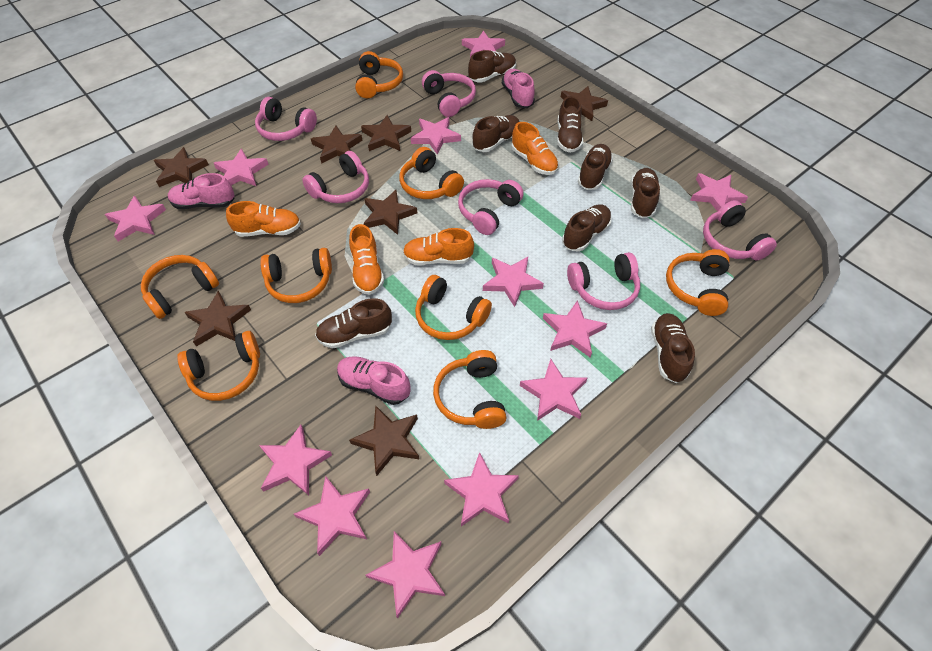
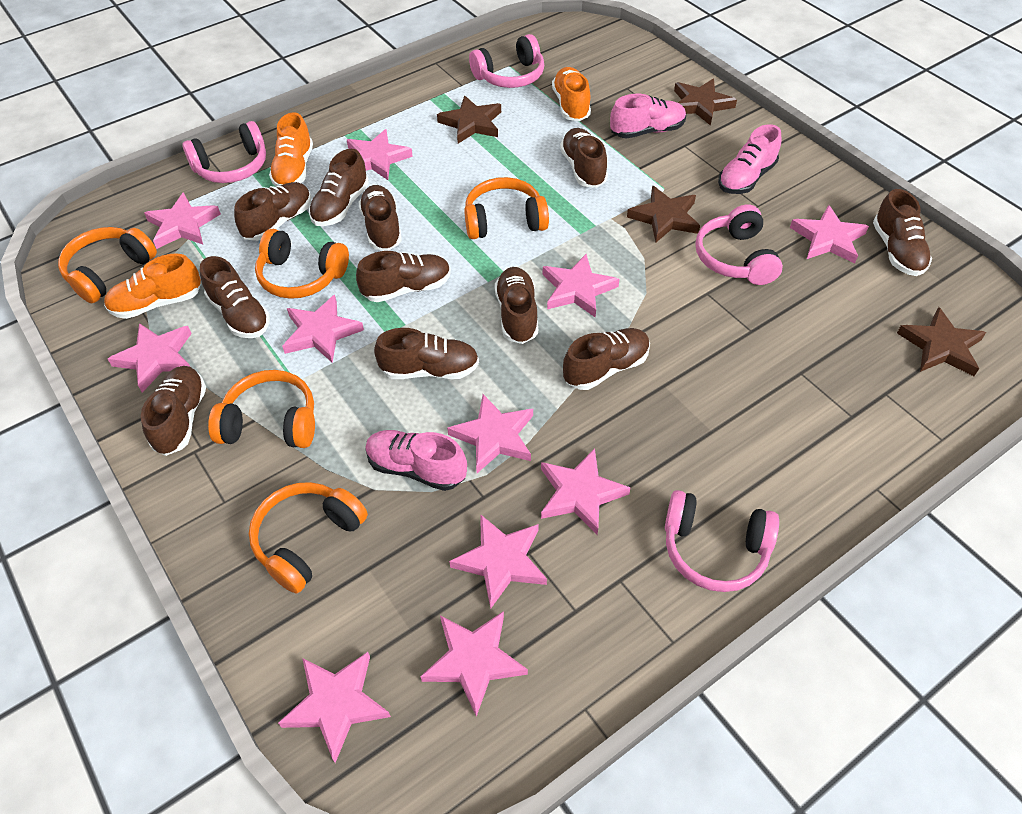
brown shoe: [315,298,392,348] [468,50,516,83] [472,115,520,152] [557,96,583,153] [562,204,612,251] [578,144,613,190] [630,168,660,218] [651,313,695,383] = 8 -> [141,366,206,456] [200,256,270,338] [234,182,311,241] [309,149,369,226] [356,251,451,302] [359,185,402,251] [374,328,479,379] [495,267,538,344] [560,128,608,188] [563,328,650,390] [873,189,932,276] = 11
brown star: [154,147,209,187] [184,291,251,347] [311,125,362,164] [349,406,419,476] [361,115,411,151] [364,190,417,235] [561,86,608,121] = 7 -> [437,95,501,143] [627,186,700,242] [674,79,737,126] [897,307,986,376] = 4
orange headphones: [141,255,219,319] [177,331,260,401] [260,248,332,303] [355,51,403,99] [399,147,464,199] [415,275,492,340] [433,350,506,429] [666,249,730,316] = 8 -> [58,227,157,303] [208,370,315,448] [249,482,368,593] [255,229,349,299] [464,177,549,239] = 5
orange shoe: [226,201,301,237] [349,224,384,295] [403,228,474,266] [512,122,559,175] = 4 -> [104,253,201,319] [269,112,313,187] [552,67,591,121] = 3
pink headphones: [255,97,317,141] [302,151,369,203] [422,70,476,117] [458,179,524,235] [567,252,640,310] [703,200,777,261] = 6 -> [182,121,266,183] [469,34,544,88] [665,490,779,592] [695,204,783,285] = 4
pink star: [105,196,166,241] [214,148,269,186] [259,425,332,495] [294,476,370,556] [366,531,445,619] [411,117,461,154] [444,452,519,526] [462,31,505,58] [483,257,544,307] [520,359,587,421] [543,300,607,357] [690,173,748,212] = 12 -> [108,323,192,392] [144,192,221,249] [278,652,391,763] [282,295,364,363] [347,129,413,180] [420,611,528,717] [447,394,533,473] [449,514,547,609] [541,448,631,535] [543,254,619,318] [790,205,869,264] = 11

